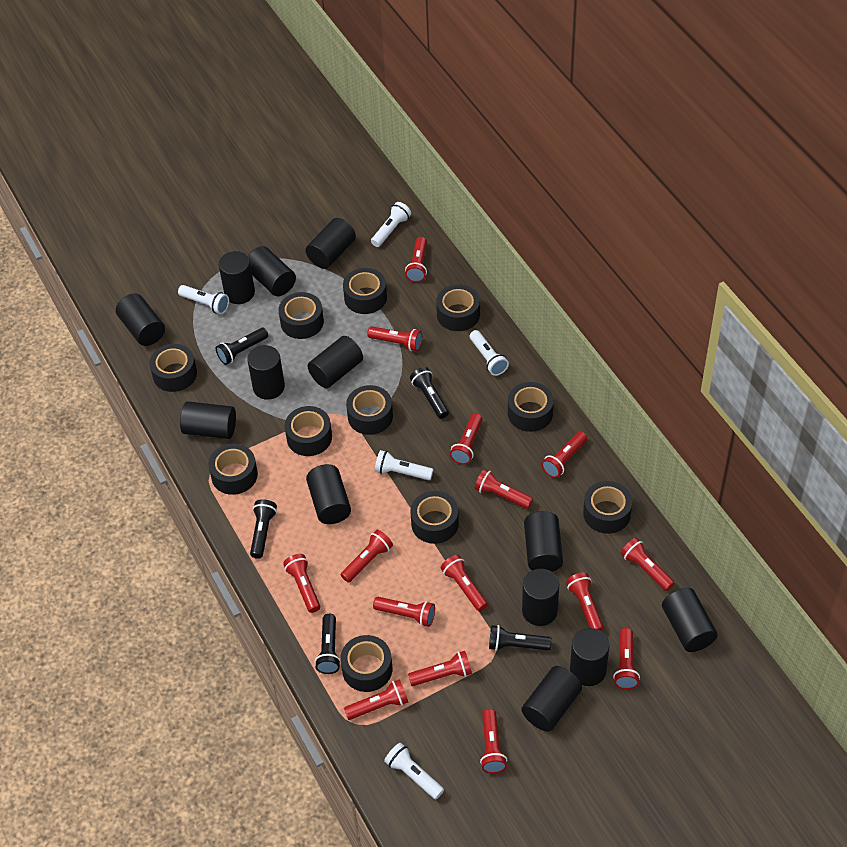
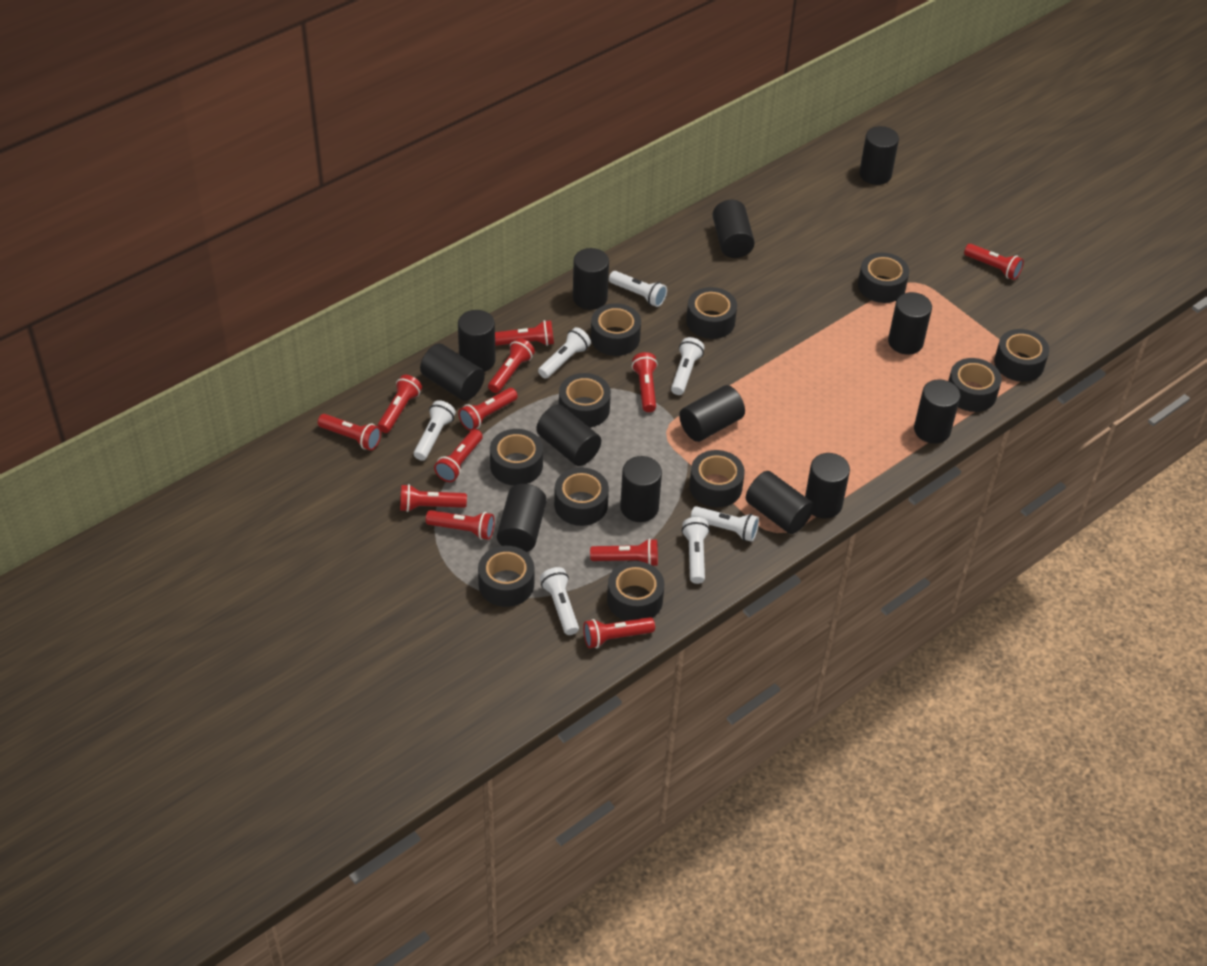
black flashlight: [216,328,268,365] [250,499,277,559] [315,614,341,674] [410,367,449,419] [489,625,552,651] = 5 -> none = 0
red flashlight: [283,554,320,613] [341,530,393,583] [344,679,408,720] [367,326,422,351] [373,597,435,627] [405,237,427,282] [408,651,472,686] [440,555,488,611] [450,413,483,465] [475,469,533,509] [480,709,507,774] [541,432,587,478] [566,572,604,631] [613,628,640,689] [620,538,674,591] = 15 -> [318,414,381,451] [378,375,422,433] [400,484,467,512] [426,510,495,540] [434,429,483,482] [458,388,518,431] [488,338,535,393] [495,320,554,346] [583,617,655,648] [590,538,658,566] [632,352,658,412] [964,244,1024,280] = 12
white flashlight: [178,285,229,314] [371,202,411,247] [375,450,433,480] [384,743,444,799] [470,330,509,376] = 5 -> [414,400,456,461] [538,327,591,379] [540,567,579,635] [609,271,667,307] [671,337,705,395] [682,517,710,584] [691,506,759,542] = 7

